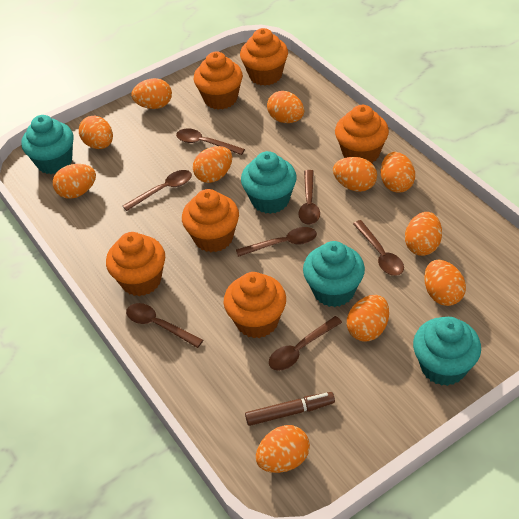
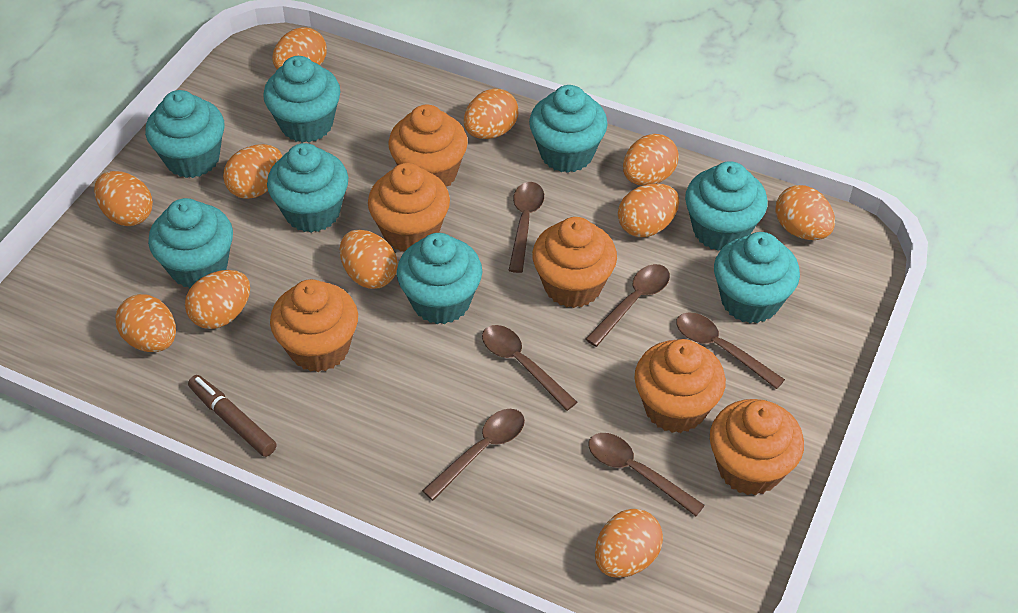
brown spoon: [123,170,192,211] [126,303,203,348] [176,129,245,155] [236,227,317,257] [269,316,342,371] [298,170,320,225] [353,220,404,276] = 7 -> [422,409,525,500] [482,325,577,411] [508,182,544,273] [585,264,670,347] [589,433,705,516] [676,312,785,389] = 6
turquoise cupcake: [21,115,74,174] [241,151,297,214] [303,241,365,307] [413,317,481,386] = 4 -> [145,90,224,178] [148,198,233,288] [263,56,340,143] [267,143,348,233] [397,233,482,324] [529,85,608,173] [685,161,768,251] [714,232,800,323] = 8

